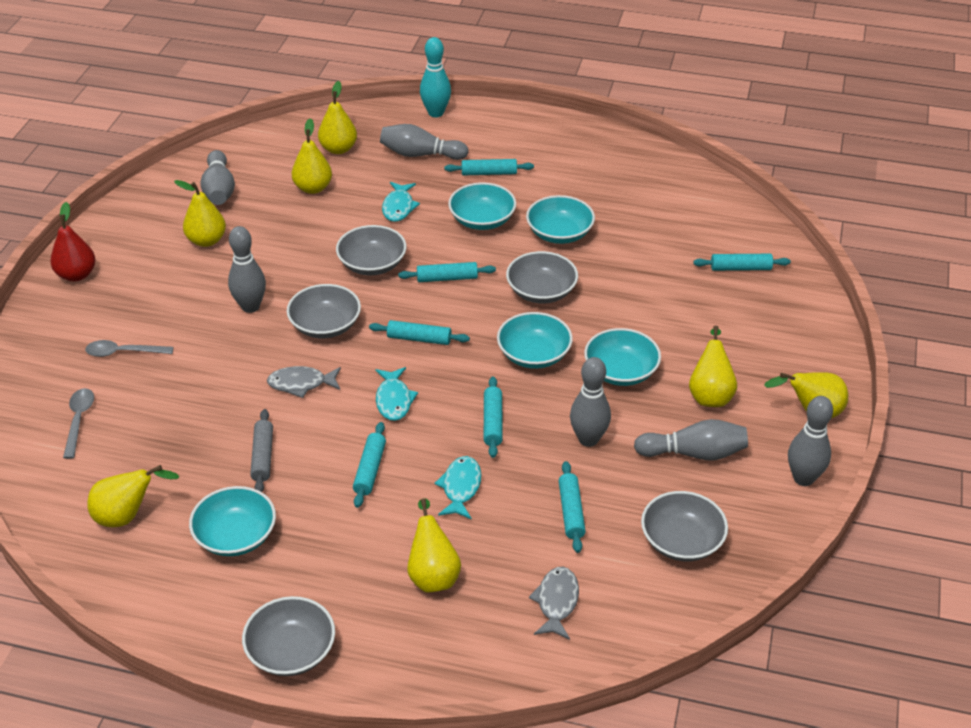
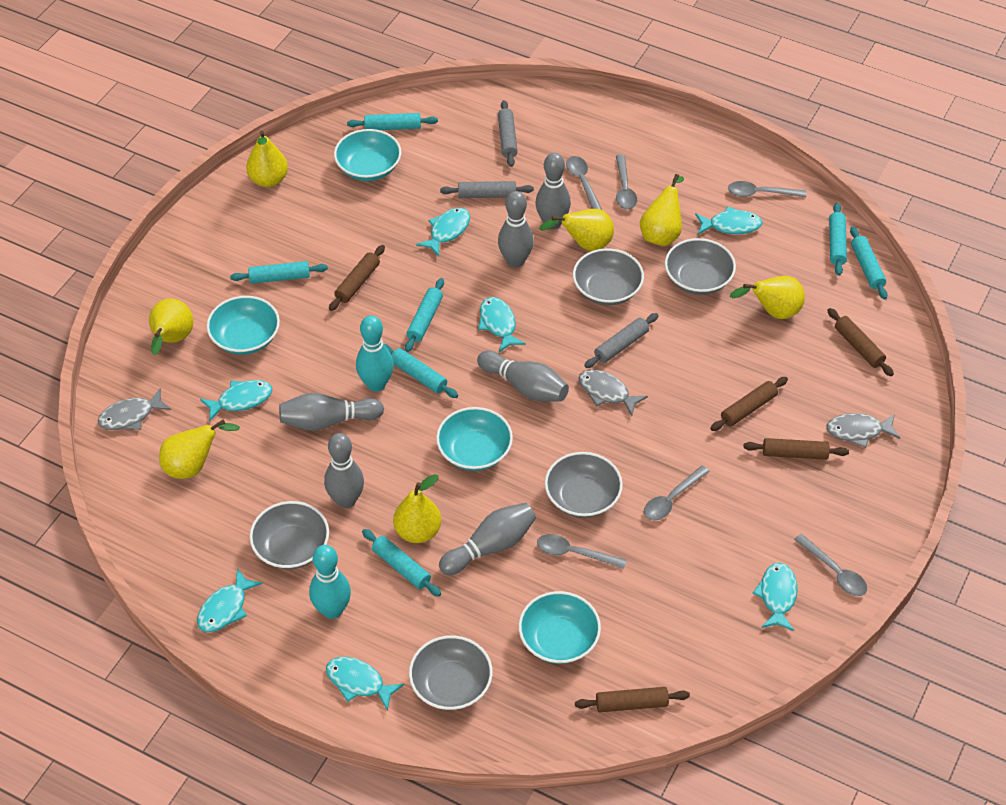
brown rolling pin: none = 0 -> [329,245,385,311] [575,687,690,712] [710,377,788,431] [743,438,849,460] [827,308,894,376] = 5
grey fish: [267,366,341,398] [529,567,579,640] = 2 -> [98,388,171,430] [579,369,648,416] [826,413,900,448] = 3
grey rolling pin: [250,409,273,492] = 1 -> [440,181,534,198] [498,100,518,167] [584,313,659,368] = 3
grey spoon: [63,388,94,459] [85,340,174,357] = 2 -> [537,534,626,569] [566,156,602,210] [616,155,637,209] [644,465,710,521] [728,181,806,197] [794,534,867,596] = 6
red pear: [50,202,95,281] = 1 -> none = 0
turquoise bowl: [189,486,276,556] [448,182,516,230] [497,312,573,369] [526,195,595,244] [584,328,661,386] = 5 -> [207,296,280,355] [334,129,401,181] [436,407,513,471] [519,591,601,664] = 4
turquoise bowling pin: [420,37,451,117] = 1 -> [309,545,351,619] [356,315,394,392] = 2
turquoise fish: [375,367,418,421] [382,182,420,222] [435,456,481,520] = 3 -> [197,568,263,632] [200,380,273,422] [326,657,404,711] [416,208,470,256] [478,297,526,352] [695,206,762,234] [753,563,798,631] = 7

